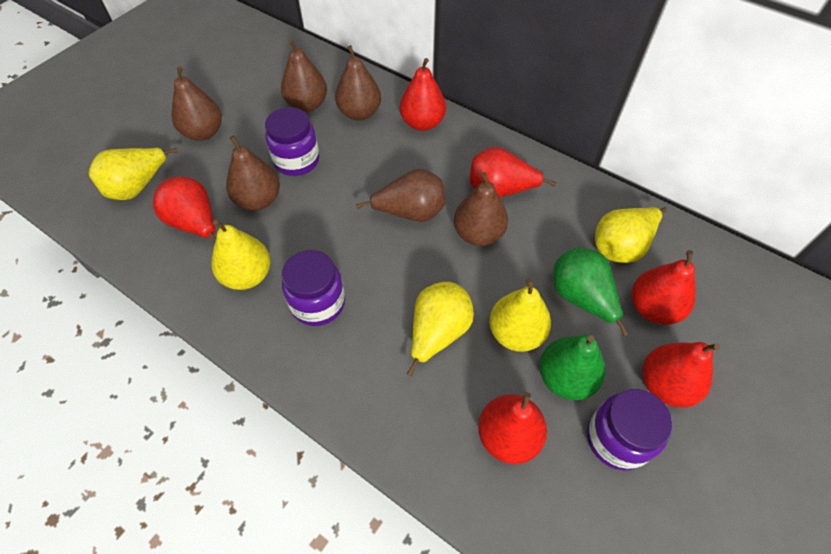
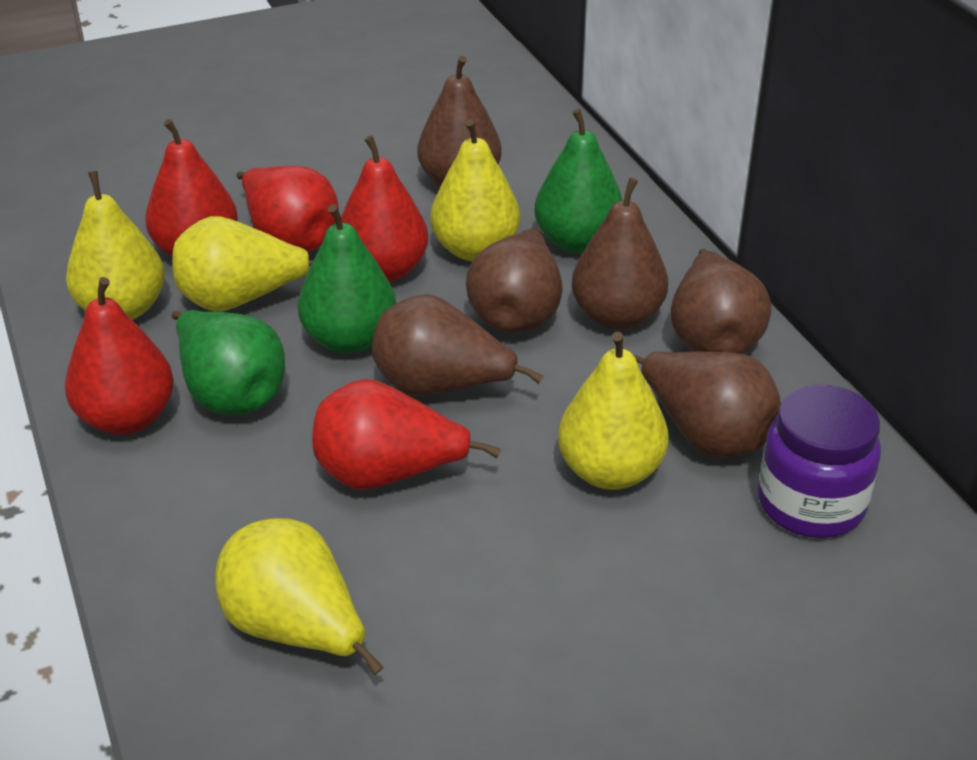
green pear: [539,335,605,400] [553,248,628,336] = 2 -> [172,310,285,415] [298,204,396,354] [534,109,623,253] = 3
purple jar: [265,107,320,176] [282,250,345,326] [587,389,673,470] = 3 -> [758,385,881,538] = 1
red pear: [153,177,216,242] [400,58,446,131] [469,147,556,198] [478,392,547,464] [632,250,696,325] [642,342,720,407] = 6 -> [65,277,174,435] [145,119,238,257] [236,166,339,252] [312,379,501,490] [341,135,428,282] = 5

